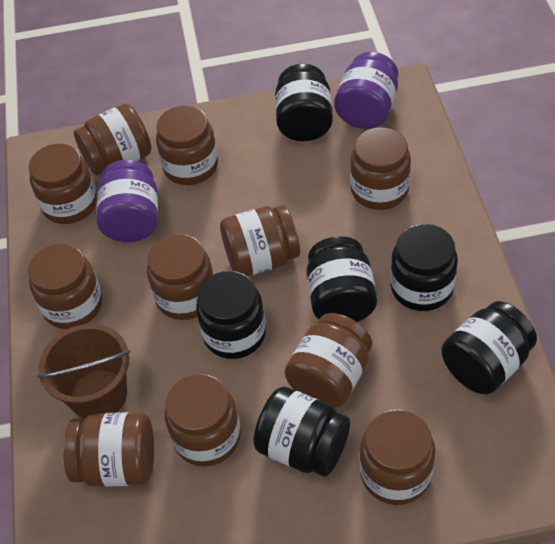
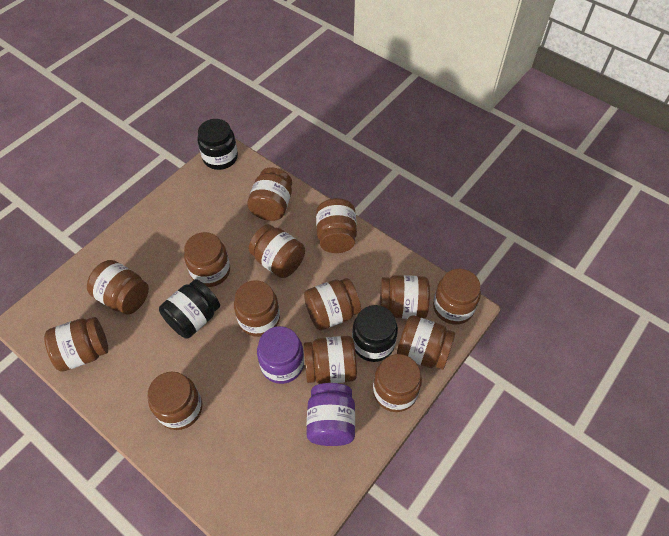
black jar: [196,271,266,359] [253,387,350,477] [275,64,333,141] [306,236,377,322] [390,224,458,311] [442,301,537,394] = 6 -> [159,279,220,339] [198,119,238,170] [352,305,398,362] = 3
brown bucket: [37,324,131,419] = 1 -> none = 0
brown jar: [28,244,102,329] [29,144,97,224] [63,412,154,487] [74,104,151,175] [147,234,214,320] [156,106,218,185] [165,374,241,467] [220,205,300,276] [285,313,372,408] [350,128,411,210] [360,410,435,505] = 11 -> [44,317,108,372] [87,260,149,314] [148,372,202,430] [184,232,230,287] [234,280,280,337] [247,167,292,221] [249,224,305,278] [304,278,361,330] [304,336,357,384] [316,198,357,253] [373,354,422,412] [380,275,430,319] [397,315,455,370] [433,269,481,325] = 14

